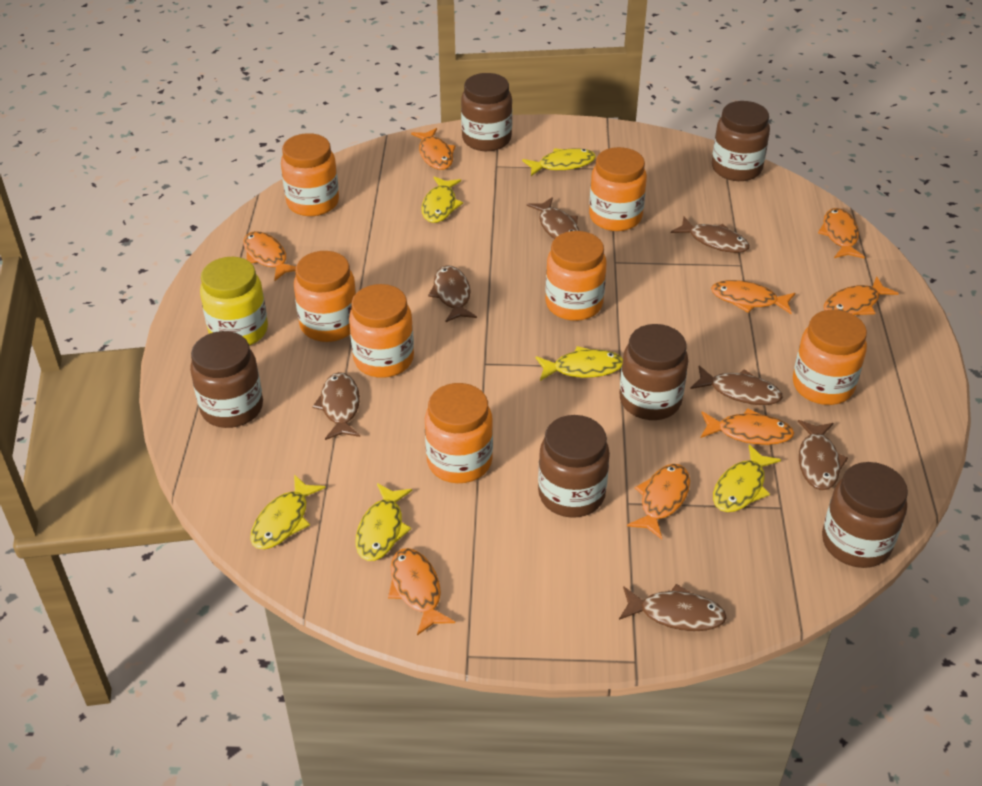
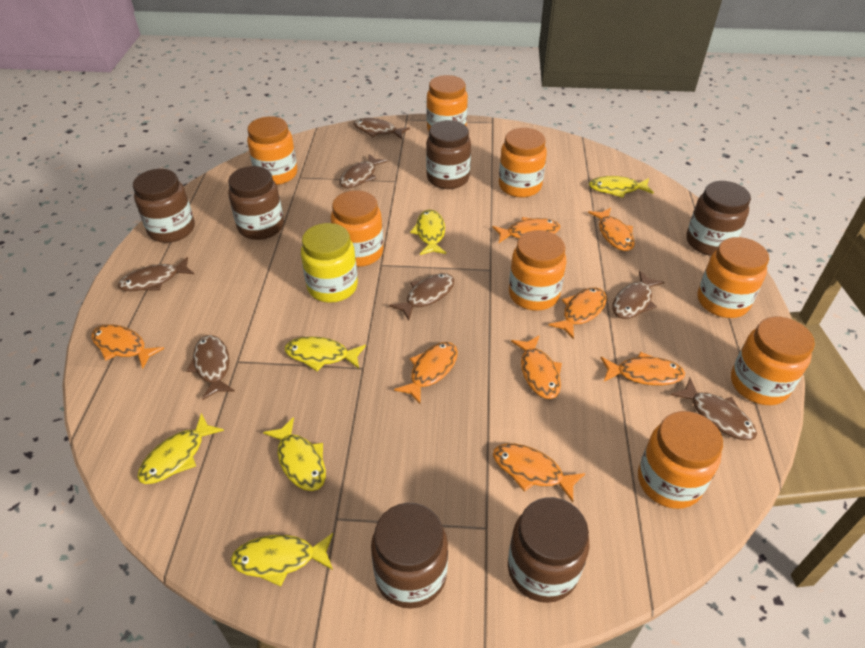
orange jar: [281,133,339,216] [294,251,356,342] [349,284,414,378] [425,383,493,483] [545,231,606,321] [589,147,647,231] [793,310,867,405] = 7 -> [247,116,297,185] [331,190,384,267] [427,75,468,132] [499,128,547,198] [509,230,566,311] [638,411,723,509] [698,237,769,318] [731,317,815,405] = 8

